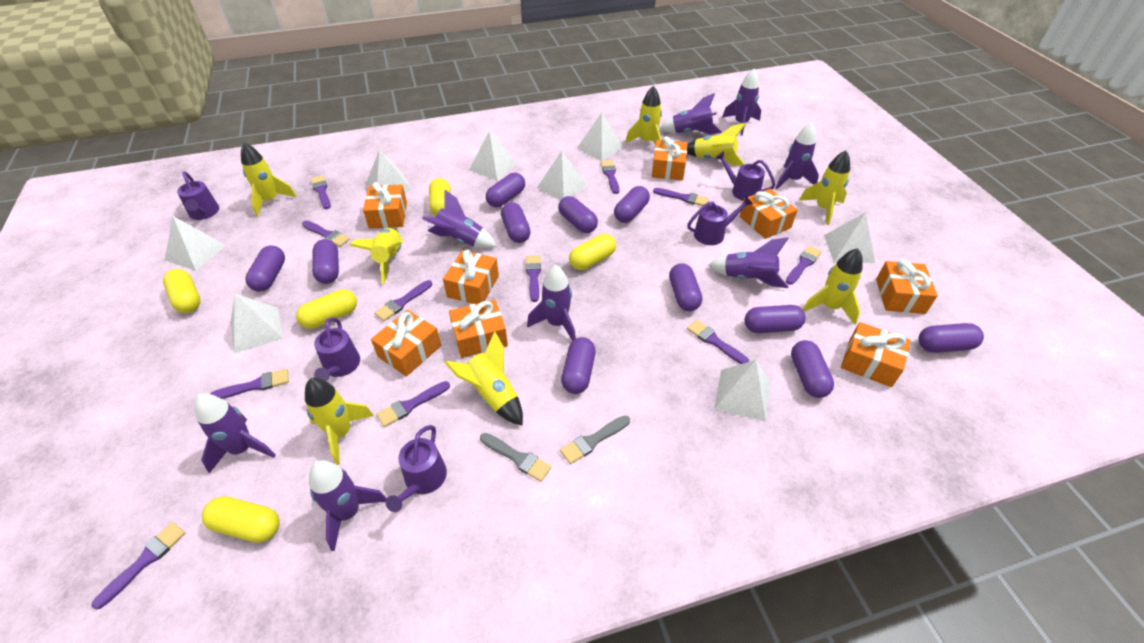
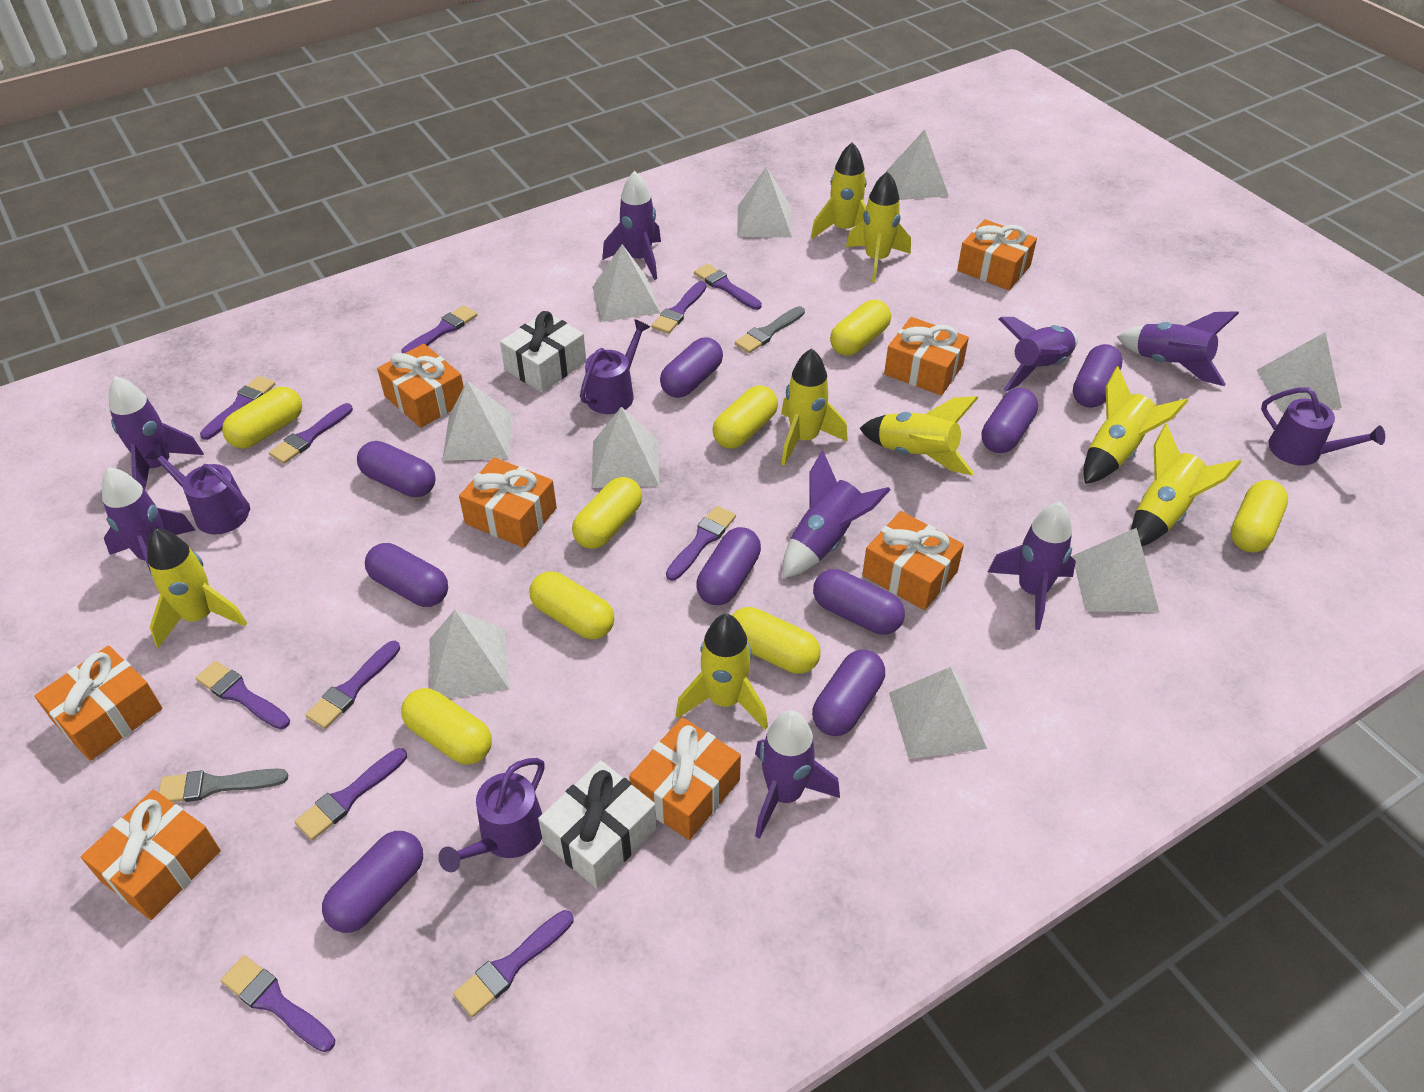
purple capsule: [245,245,285,291] [312,239,339,284] [486,173,525,207] [501,202,531,243] [558,196,598,233] [561,337,596,394] [614,186,650,223] [669,263,702,311] [745,305,806,333] [791,340,834,398] [918,323,984,353] = 11 -> [322,831,423,933] [357,441,436,497] [365,543,448,607] [660,337,723,398] [696,527,761,605] [812,650,885,736] [813,569,905,635] [982,388,1038,453] [1073,344,1123,408] = 9
purple watering can: [177,171,219,220] [314,317,360,381] [386,425,447,512] [687,196,753,245] [715,151,775,201] = 5 -> [145,444,250,534] [438,758,544,872] [580,319,650,414] [1261,387,1385,466] = 4
white gift: none = 0 -> [500,311,586,393] [538,760,657,889] = 2
white pyramid: [165,216,226,271] [231,294,283,353] [367,150,412,192] [469,131,517,181] [537,151,588,201] [577,113,624,161] [714,360,770,422] [824,212,875,263] = 8 -> [429,610,509,698] [442,380,513,461] [592,244,660,322] [592,407,659,488] [737,166,792,238] [886,129,949,200] [889,667,987,759] [1072,528,1159,612] [1257,332,1342,411] = 9
yellow capsule: [163,269,200,313] [202,496,280,543] [296,289,357,329] [429,178,451,216] [569,234,616,270] = 5 -> [222,387,302,448] [401,688,492,765] [530,571,614,639] [572,477,642,549] [712,386,778,449] [732,607,820,674] [830,300,891,356] [1231,480,1288,553] = 8

